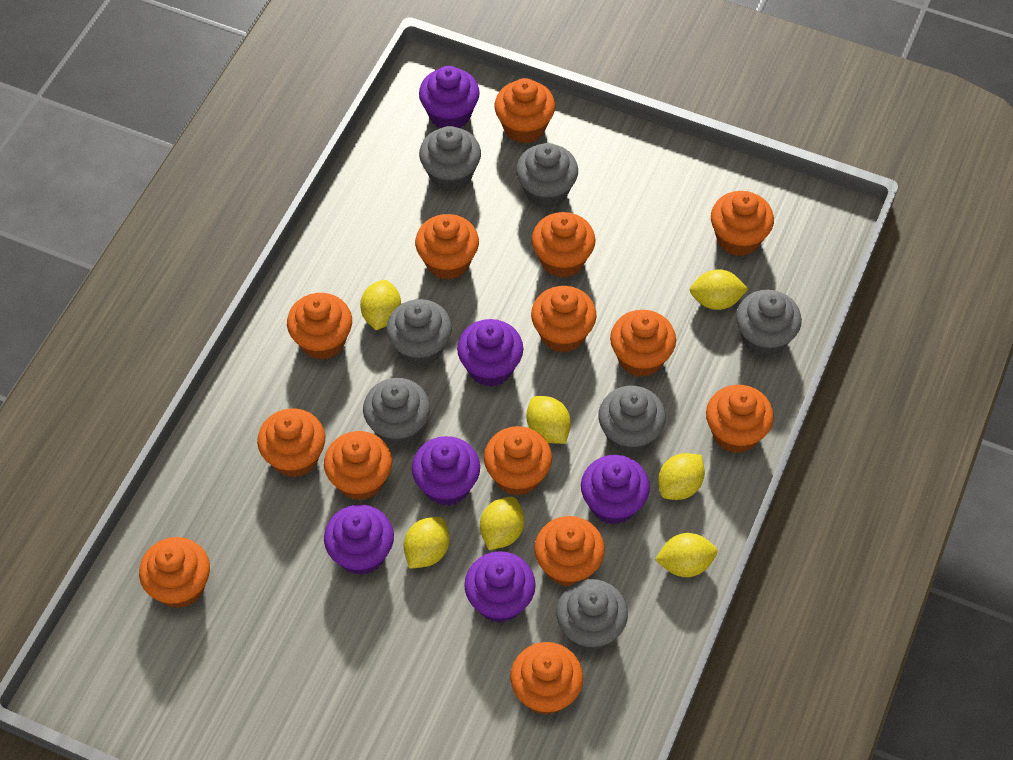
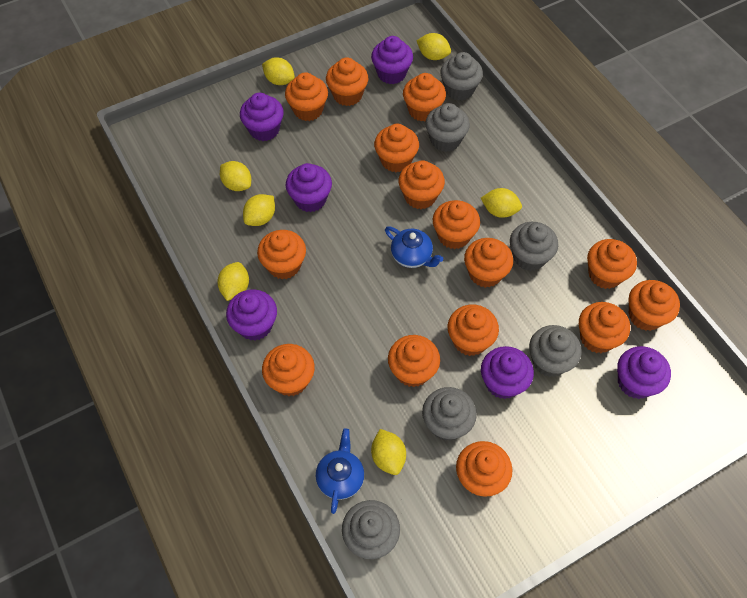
blue teapot: none = 0 -> [316,429,364,514] [385,226,443,268] = 2
grey cupcake: [363,378,430,446] [386,299,452,366] [419,126,481,191] [516,143,578,208] [556,579,628,651] [598,386,666,454] [736,290,802,357] = 7 -> [342,500,400,559] [422,387,477,441] [425,103,470,152] [440,52,483,101] [510,222,558,271] [529,325,582,377] = 6
orange cupcake: [139,537,210,608] [257,408,325,477] [287,293,352,360] [324,431,392,500] [415,214,479,280] [484,426,552,496] [494,78,555,143] [510,642,583,715] [531,286,597,353] [532,212,595,278] [534,516,605,587] [610,310,676,377] [706,385,774,453] [711,191,774,256] = 14 -> [257,230,306,279] [262,344,315,396] [285,72,328,121] [326,57,368,106] [374,124,419,172] [388,335,440,387] [399,160,445,209] [403,73,446,121] [433,200,480,249] [448,304,499,356] [456,441,513,497] [464,238,513,288] [579,302,630,353] [587,239,637,289] [628,280,680,331] = 15

